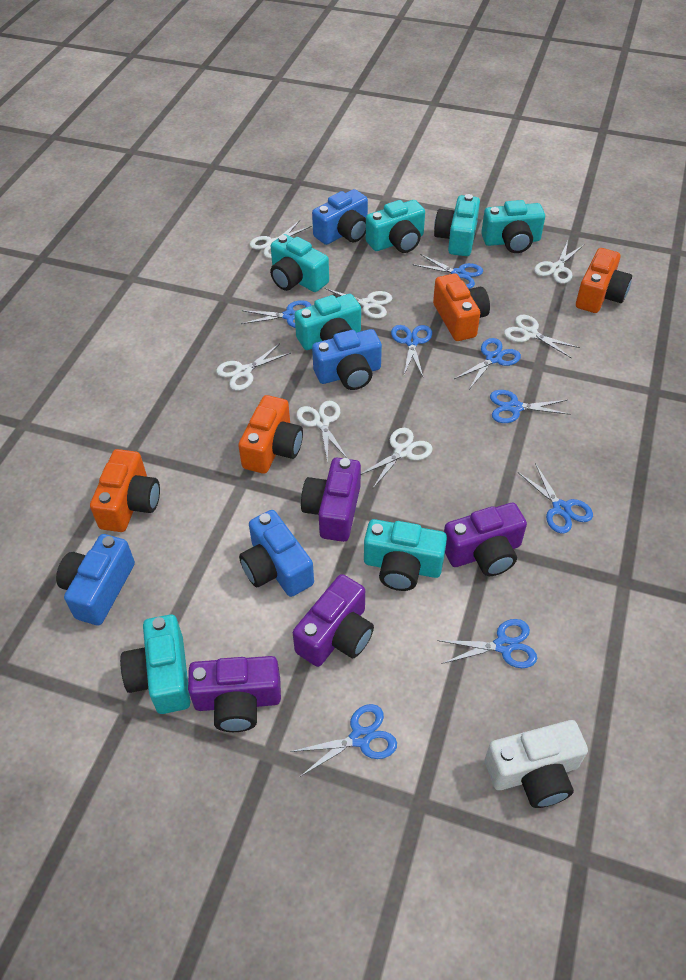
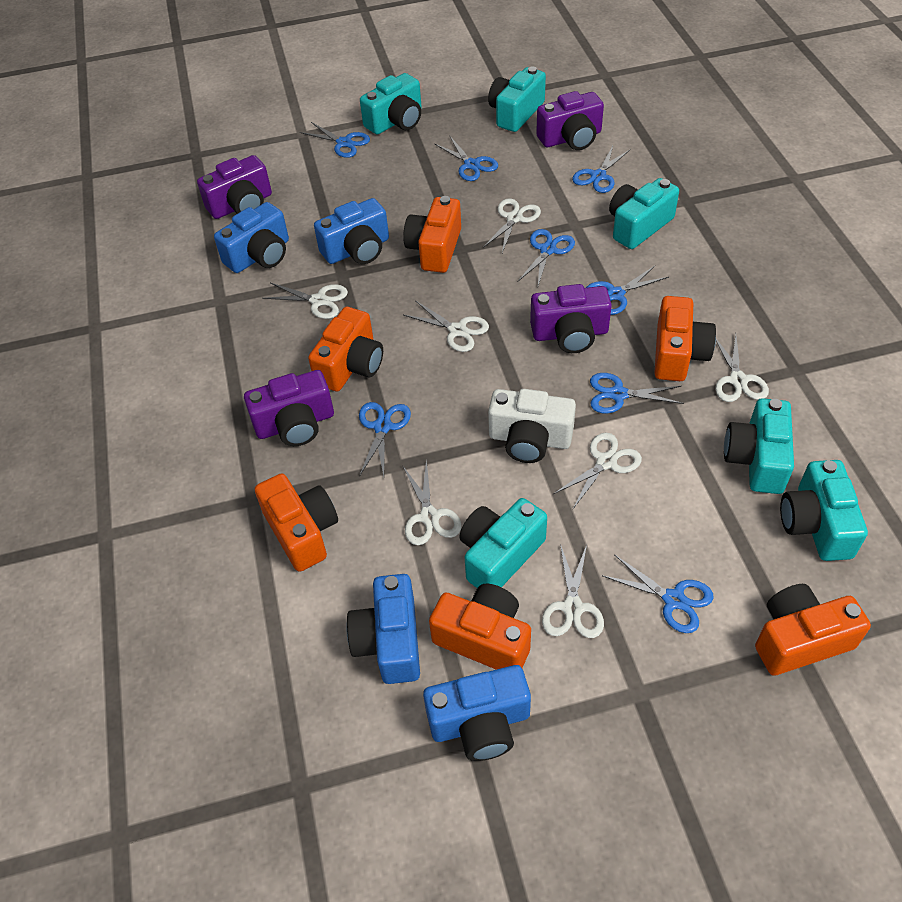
orange camera: [90,449,160,532] [238,395,303,474] [433,273,490,341] [576,248,632,313] = 4 -> [255,473,338,572] [308,307,383,392] [403,196,461,273] [429,584,531,670] [655,296,716,381] [755,584,871,676] = 6
turquoise camera: [120,614,190,714] [270,234,329,292] [295,294,361,350] [364,519,447,591] [366,200,425,253] [434,194,480,256] [481,200,545,253] = 7 -> [360,73,422,135] [460,498,547,588] [488,66,546,132] [609,178,679,249] [724,398,794,494] [780,460,868,561] = 6

